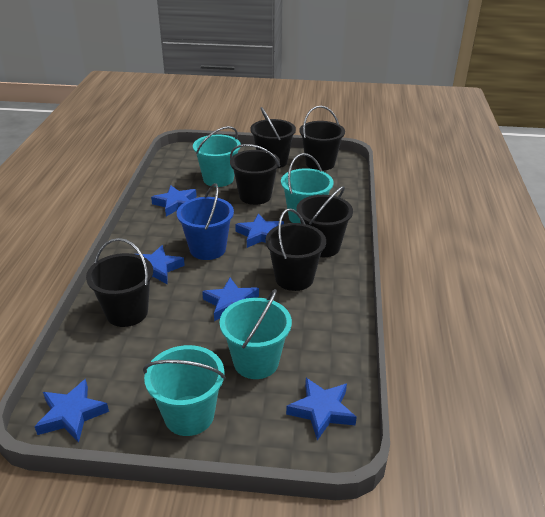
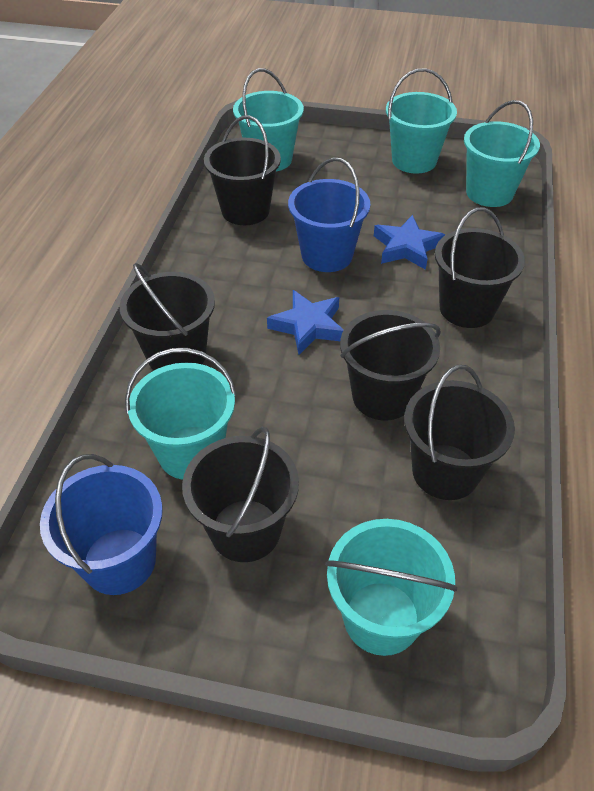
blue bucket: [177,183,234,260] = 1 -> [40,454,163,595] [288,157,370,272] = 2
blue star: [35,379,109,443] [137,245,185,285] [151,185,197,216] [202,278,259,321] [235,213,284,248] [286,378,357,440] = 6 -> [267,290,344,355] [374,215,445,270] = 2
turquoise bucket: [143,345,226,436] [193,126,241,187] [220,289,292,379] [281,153,334,223] = 4 -> [125,348,236,480] [233,68,304,171] [325,519,457,656] [386,68,457,174] [464,100,540,207] = 5

